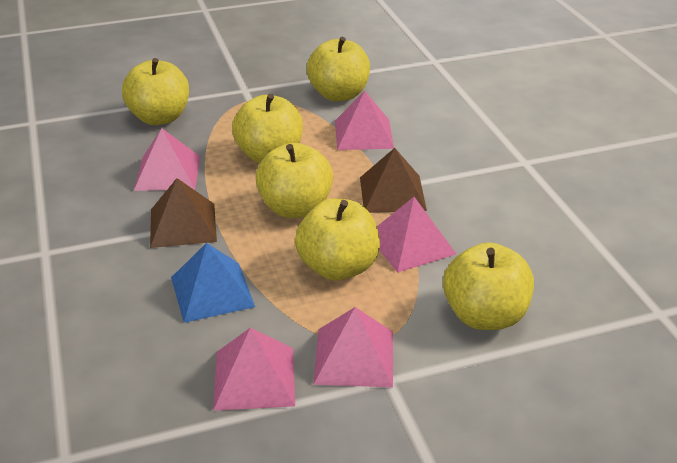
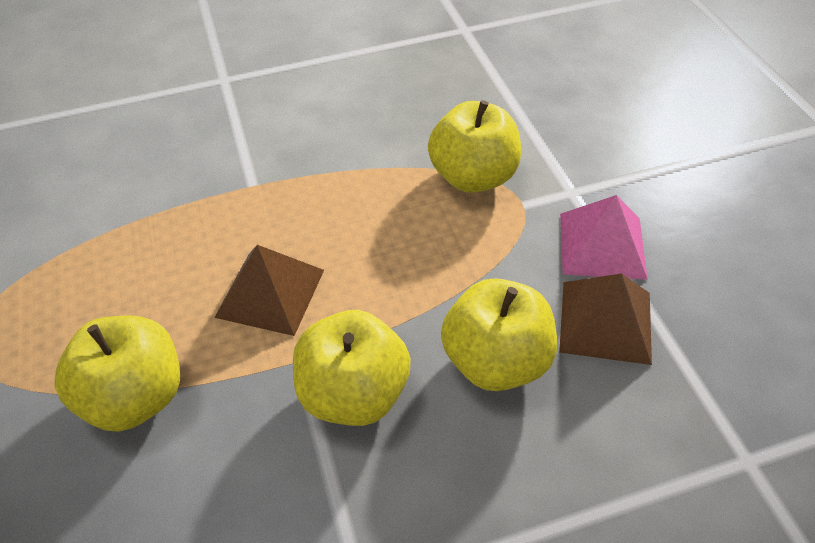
blue pyramid: [171,243,255,323] = 1 -> none = 0
pink pyramid: [134,128,200,191] [213,327,295,411] [313,307,393,387] [335,91,394,150] [377,197,456,273] = 5 -> [560,195,648,280] = 1
yellow apple: [122,58,189,125] [232,94,303,163] [256,143,333,218] [295,198,380,281] [307,37,370,101] [443,242,534,330] = 6 -> [54,316,180,432] [293,310,411,426] [428,100,521,193] [441,278,557,391] = 4

